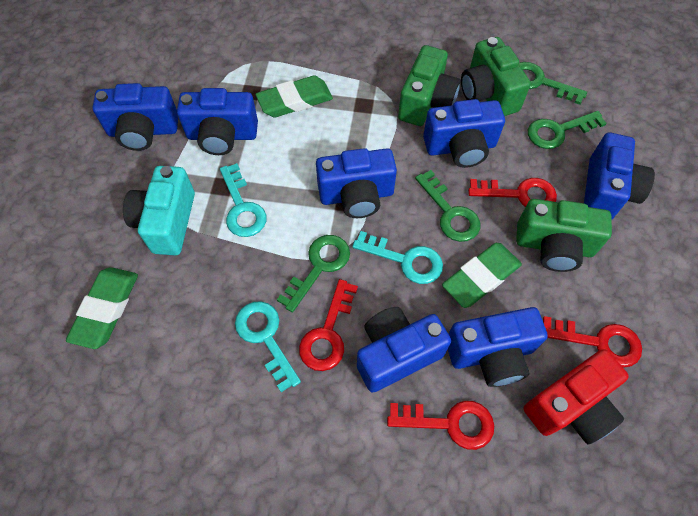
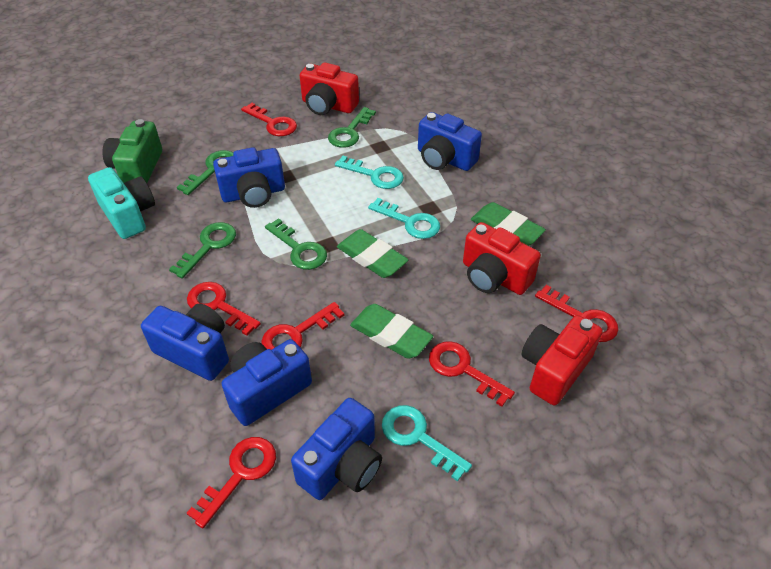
blue camera: [93,83,178,151] [177,88,258,155] [316,148,397,218] [357,307,451,393] [423,99,505,168] [448,307,548,387] [584,132,655,220] = 7 -> [141,303,229,381] [213,147,285,208] [222,339,312,426] [291,398,382,500] [418,112,482,171] = 5
green camera: [398,45,460,126] [461,37,531,116] [516,199,612,272] = 3 -> [102,119,162,183] = 1
red camera: [524,349,629,444] = 1 -> [300,62,359,115] [463,222,541,295] [521,315,603,405] = 3
red key: [299,279,358,371] [387,401,494,450] [468,178,557,207] [543,316,642,368] = 4 -> [186,437,276,529] [187,282,261,336] [241,103,297,136] [261,302,345,350] [429,341,515,407] [535,285,618,342] = 6

